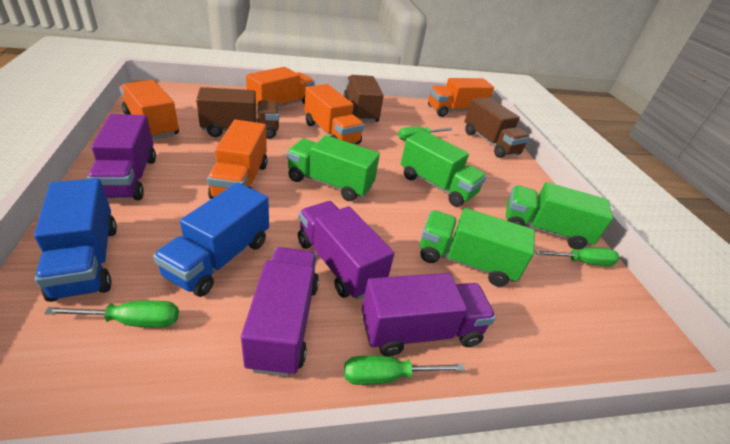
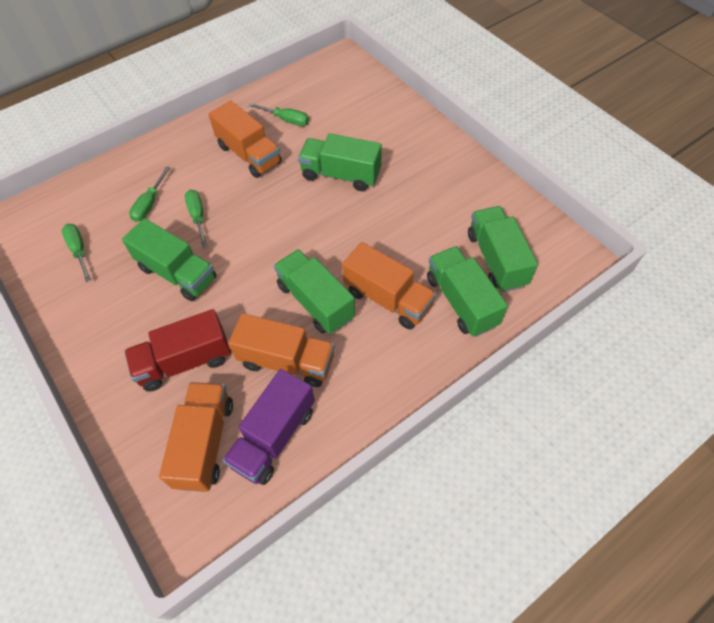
blue truck: [34,178,117,302] [153,183,269,297] = 2 -> none = 0
brown truck: [196,87,279,139] [344,75,384,122] [464,97,530,158] = 3 -> none = 0
green truck: [287,135,380,201] [401,130,487,207] [420,208,535,287] [506,182,613,250] = 4 -> [122,218,217,301] [274,249,355,334] [298,133,382,191] [427,246,508,337] [468,206,538,292] = 5
orange truck: [119,80,179,140] [207,120,268,199] [246,67,315,110] [305,84,364,144] [428,78,494,117] = 5 -> [159,382,233,492] [209,100,282,178] [228,313,335,387] [342,242,436,330] = 4
purple truck: [87,114,156,200] [241,247,319,377] [298,201,394,300] [362,273,496,357] = 4 -> [223,369,315,485] = 1
red truck: none = 0 -> [124,309,231,392] = 1

